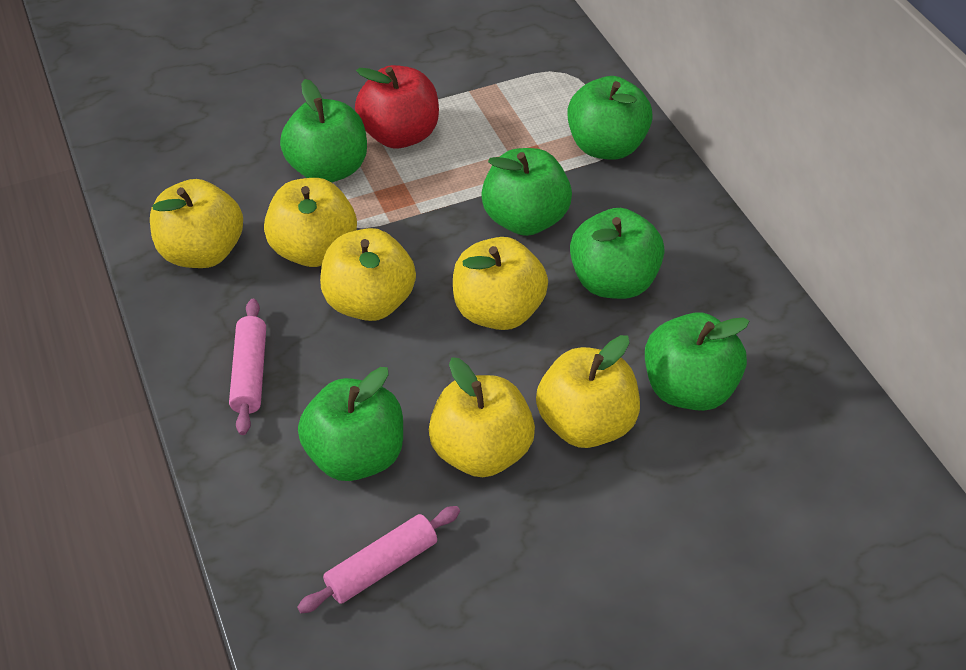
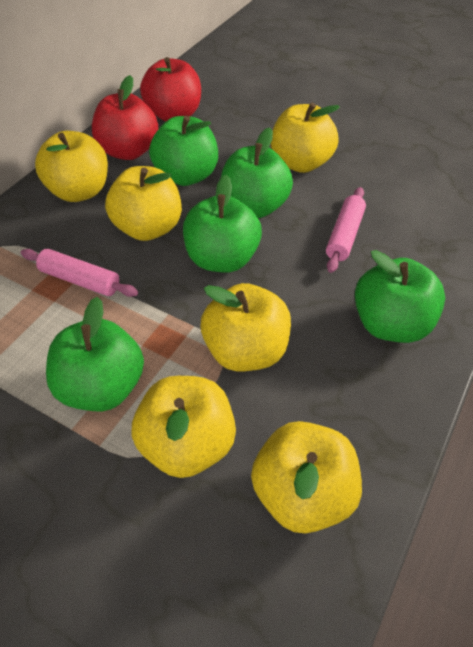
green apple: [280,79,367,183] [298,367,403,481] [481,148,572,236] [567,76,653,160] [570,208,665,299] [645,312,750,411] = 6 -> [46,297,144,411] [149,116,218,186] [183,175,262,273] [221,127,293,218] [355,250,445,343] = 5
red apple: [355,65,439,149] = 1 -> [92,75,158,160] [140,57,201,121] = 2

